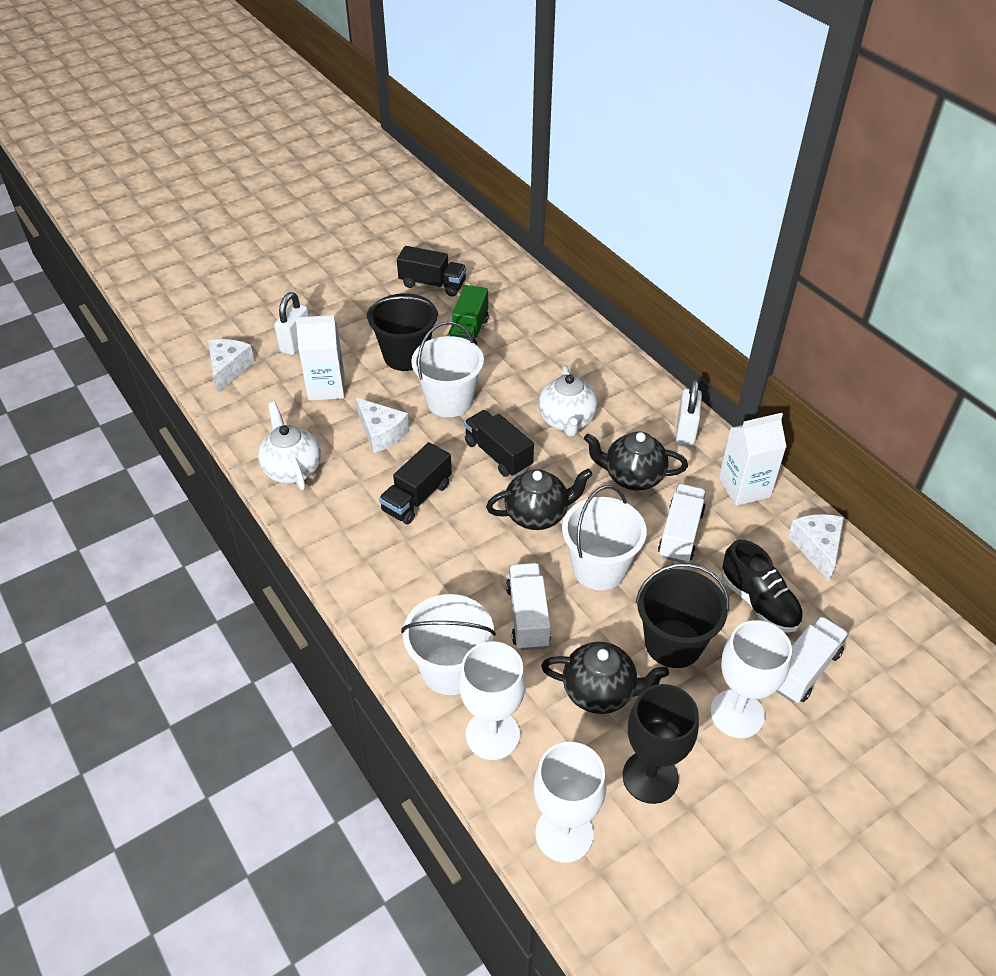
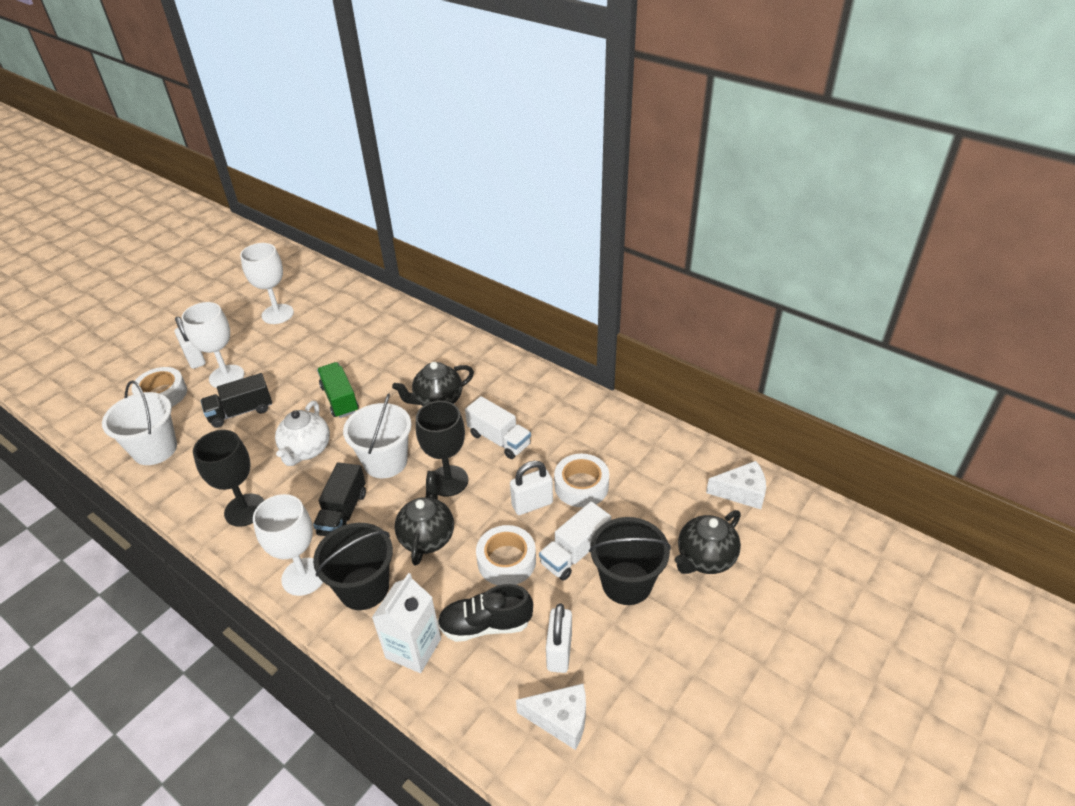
black goblet: [623,684,699,804] = 1 -> [193,430,264,527] [416,401,468,496] = 2
black truck: [379,442,452,525] [397,246,466,296] [464,410,534,477] = 3 -> [201,373,272,428] [313,462,366,536] = 2
white bucket: [401,594,496,695] [411,322,484,417] [562,485,647,590] = 3 -> [102,380,177,465] [343,393,411,478] = 2
white carton: [295,315,345,401] [719,413,786,506] = 2 -> [372,573,441,673] = 1
white cheese: [208,339,255,393] [356,398,409,453] [788,514,844,581] = 3 -> [516,683,586,750] [706,461,766,509] = 2
white padlock: [274,292,309,355] [676,379,702,446] = 2 -> [175,317,206,369] [510,461,553,515] [546,603,572,673] = 3
white tape: none = 0 -> [132,367,187,407] [476,525,536,585] [554,454,609,508] = 3
white teapot: [258,402,321,490] [538,365,597,437] = 2 -> [275,401,330,466] = 1
white truck: [506,563,551,650] [658,484,706,563] [776,616,849,703] = 3 -> [465,396,531,459] [539,501,611,581] = 2

